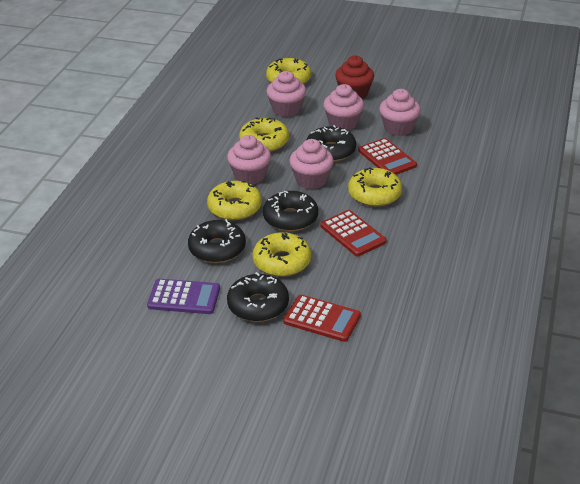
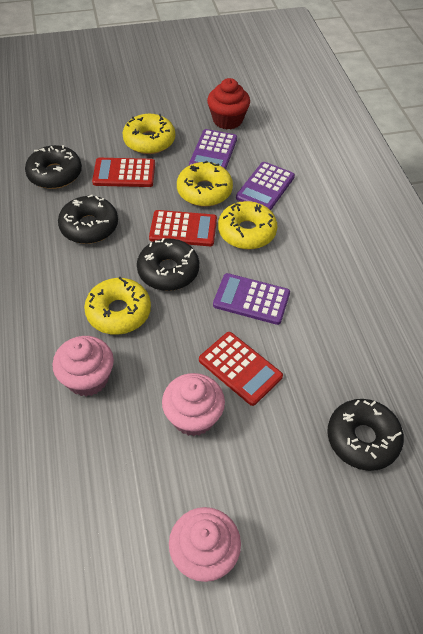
pink cupcake: [227,135,271,184] [267,71,306,117] [289,139,334,189] [323,84,364,131] [379,89,421,136] = 5 -> [52,336,114,397] [162,373,225,436] [169,507,241,582] = 3
purple calculator: [147,279,220,314] = 1 -> [189,129,237,169] [213,273,290,325] [236,162,295,210] = 3
yellow donut: [207,181,262,221] [239,117,289,152] [253,232,311,277] [266,58,311,84] [348,167,402,207] = 5 -> [84,277,151,335] [122,114,175,154] [177,161,233,206] [218,201,277,249] = 4

